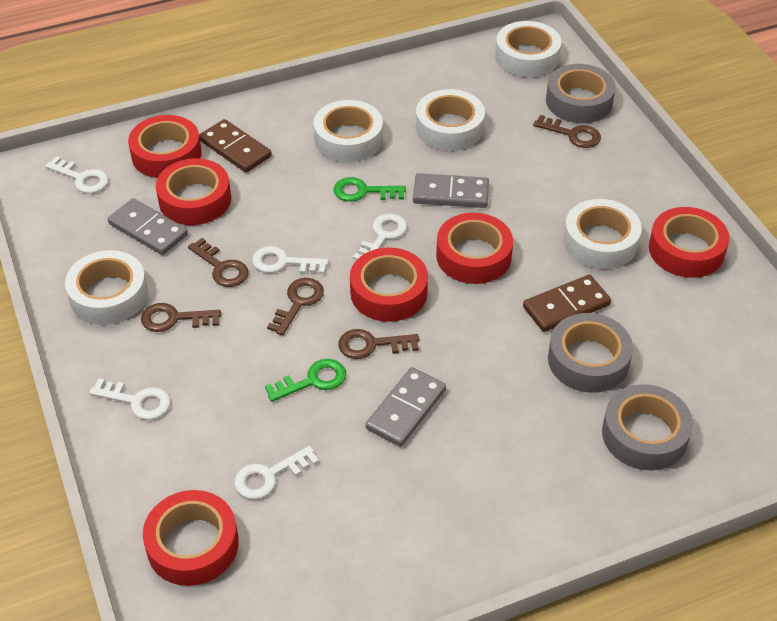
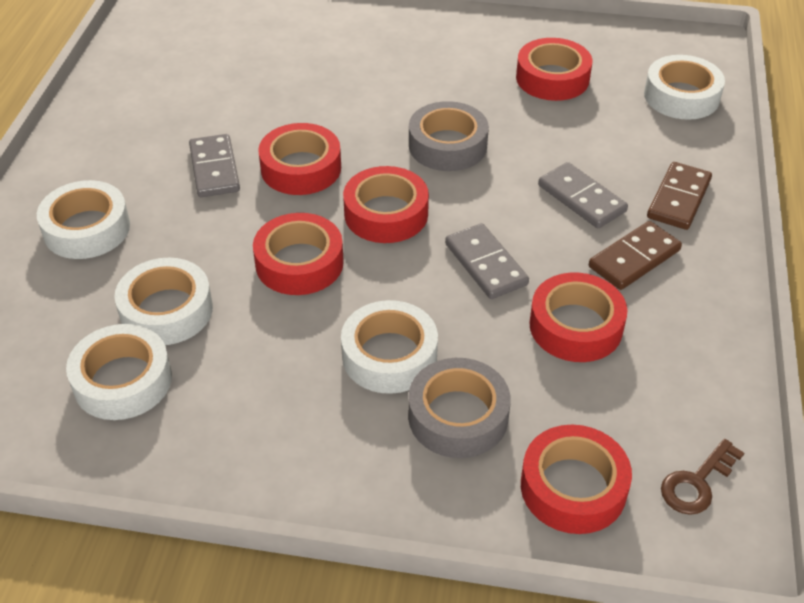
brown key: [141,303,221,332] [188,238,249,287] [267,278,324,336] [338,329,419,359] [533,115,601,148] = 5 -> [661,439,744,515] = 1
green key: [265,359,346,402] [333,177,406,202] = 2 -> none = 0
grey tape: [546,64,616,123] [548,313,633,393] [602,384,693,470] = 3 -> [408,358,511,458] [409,101,489,171] = 2
white key: [45,156,109,194] [89,378,171,420] [234,446,319,499] [252,246,329,274] [353,213,407,260] = 5 -> none = 0

